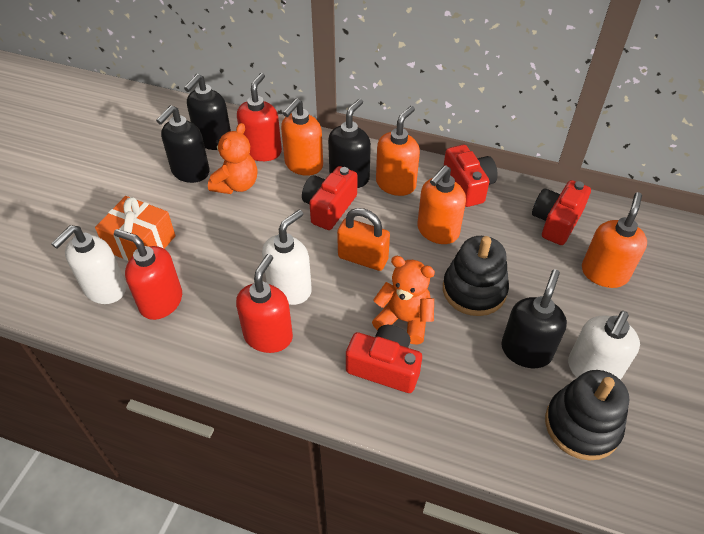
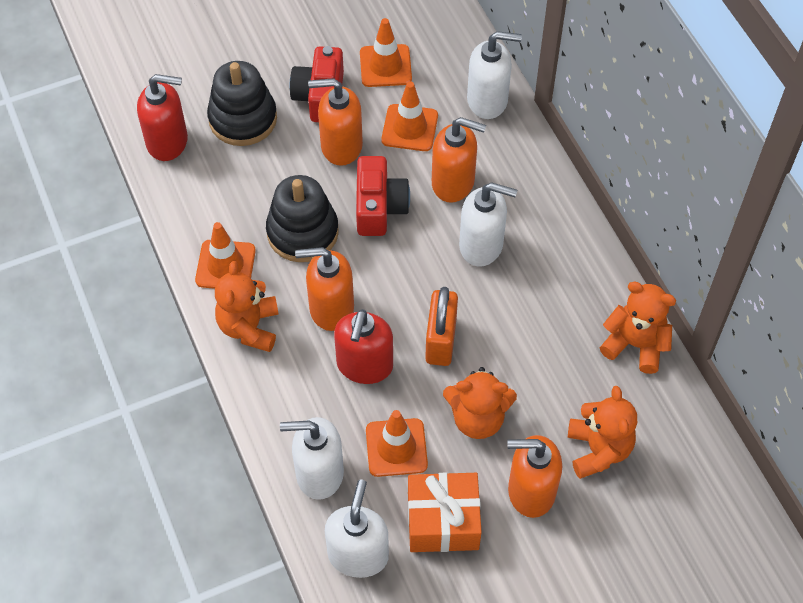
black soap dispenser: [156,105,209,183] [184,74,231,150] [328,99,371,188] [501,269,567,368] = 4 -> none = 0
orange teddy bear: [208,123,257,194] [372,256,435,345] = 2 -> [215,261,279,352] [443,367,517,439] [568,386,637,479] [600,281,676,374] = 4
orange traffic cone: none = 0 -> [195,222,256,289] [360,18,412,87] [366,410,428,477] [381,81,438,151] = 4
red camera: [302,166,357,230] [346,325,422,393] [444,145,498,207] [532,180,591,245] = 4 -> [290,46,344,122] [356,156,410,236] = 2
red soap dispenser: [114,229,182,320] [236,254,293,353] [237,73,282,161] = 3 -> [137,74,188,161] [334,309,393,384] = 2
white soap dispenser: [51,225,126,304] [262,210,312,305] [568,311,640,380] = 3 -> [280,417,344,500] [325,480,389,578] [459,182,517,267] [467,31,522,119] = 4

